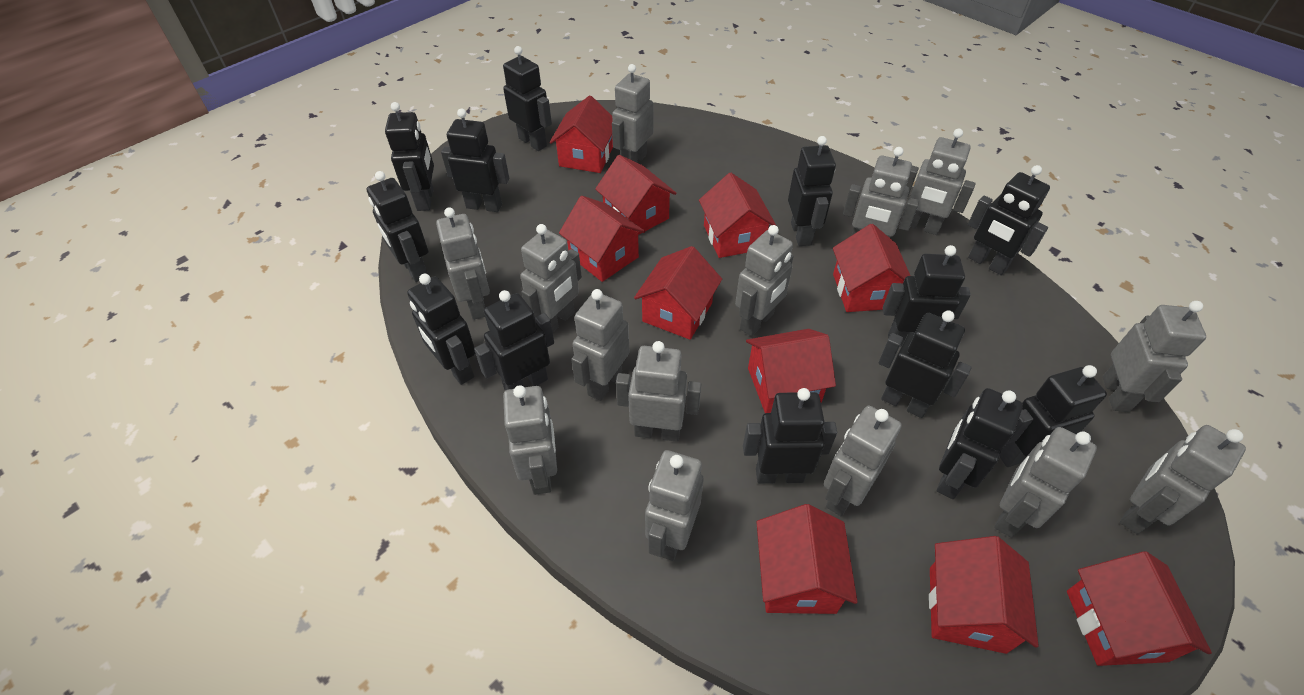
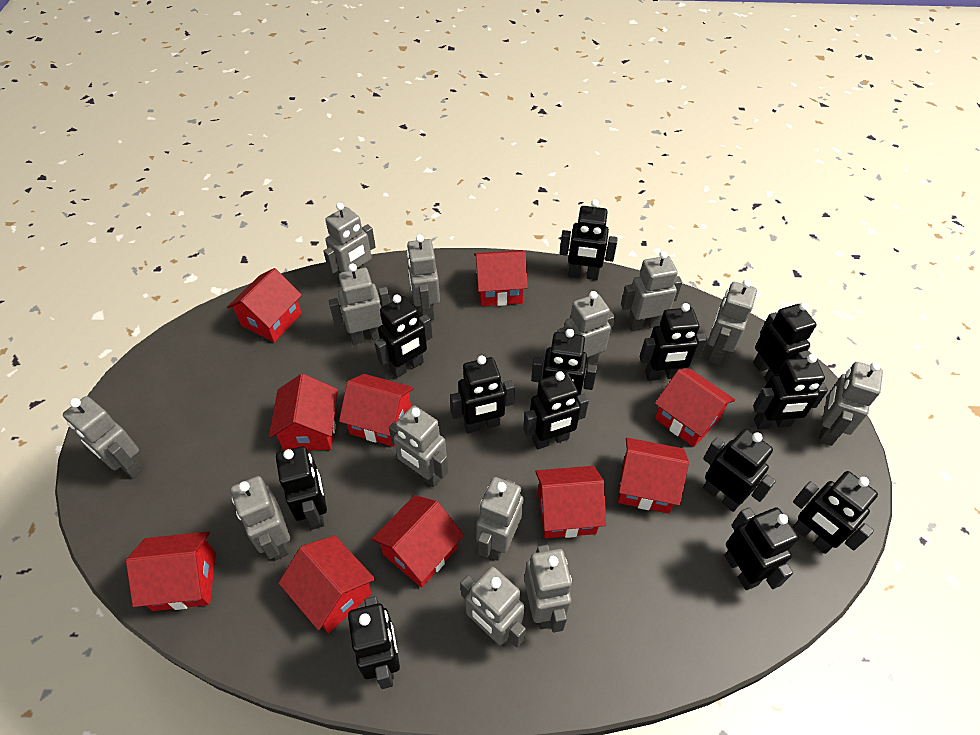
grey robot: [436,207,490,320] [503,385,557,495] [521,224,582,332] [571,289,629,401] [612,64,653,162] [616,341,701,442] [645,450,704,561] [735,225,794,336] [824,406,902,516] [843,147,919,238] [906,128,975,235] [994,427,1097,538] [1103,301,1206,412] [1120,425,1246,534] = 14 -> [63,396,144,479] [231,476,290,560] [323,203,376,276] [329,263,390,345] [389,405,448,487] [406,235,440,320] [460,567,526,648] [476,477,523,561] [524,545,572,633] [557,291,615,365] [621,251,683,331] [708,279,757,365] [819,362,883,446] = 13

